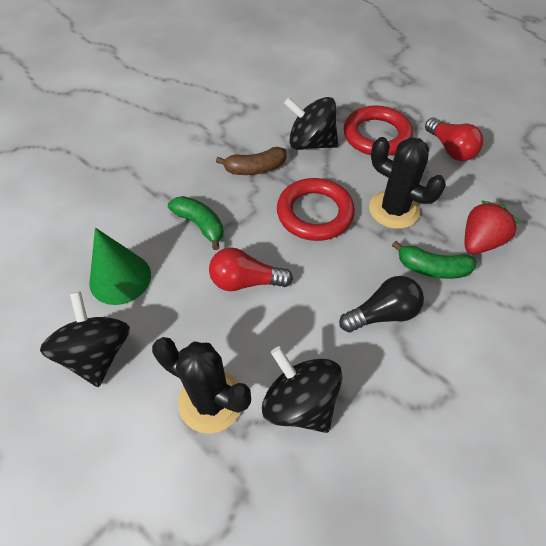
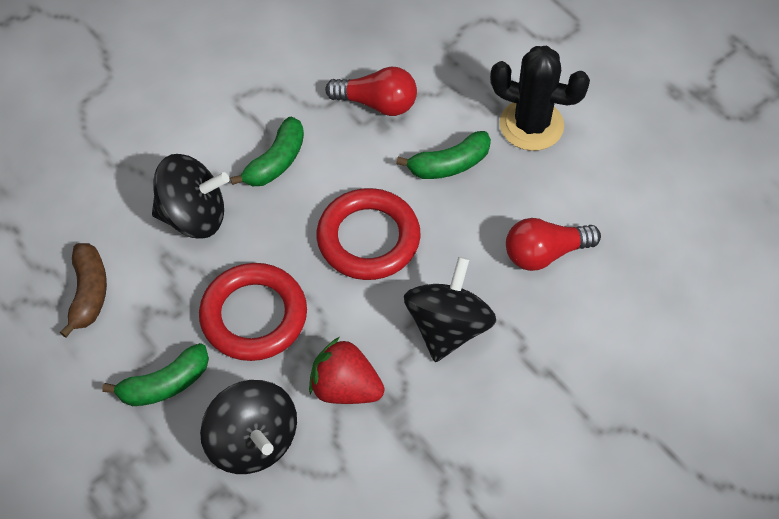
black cactus: [152,337,251,434] [369,137,446,229] = 2 -> [490,46,590,151] = 1
black light bulb: [339,276,424,332] = 1 -> none = 0
green banana: [168,196,224,250] [392,241,477,279] = 2 -> [102,343,209,406] [230,116,304,186] [396,131,491,179] = 3
green cone: [89,228,151,305] = 1 -> none = 0

